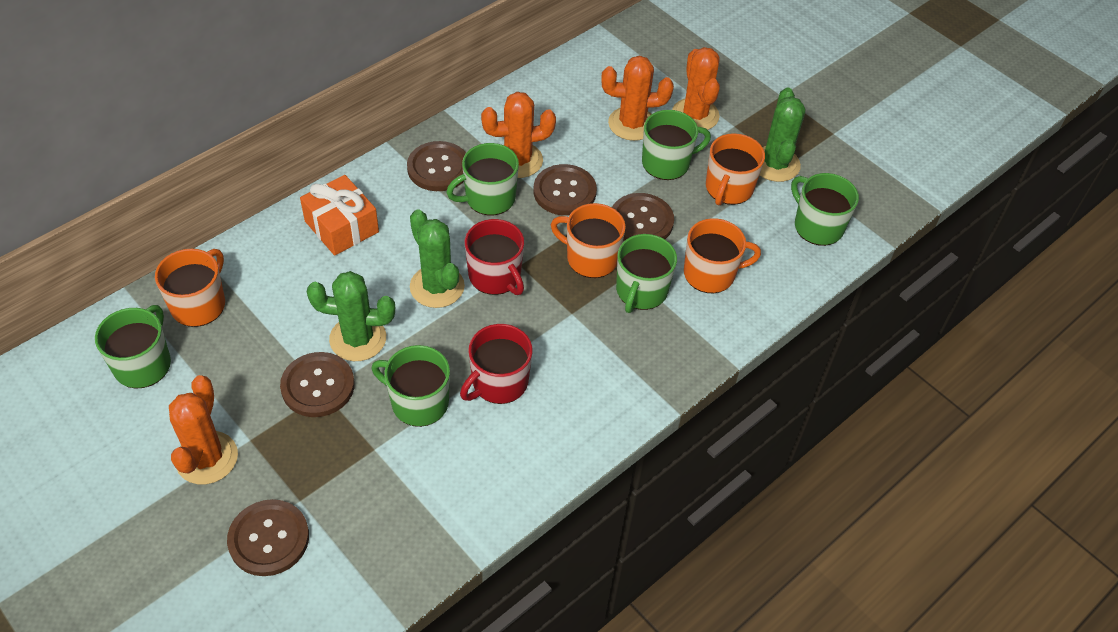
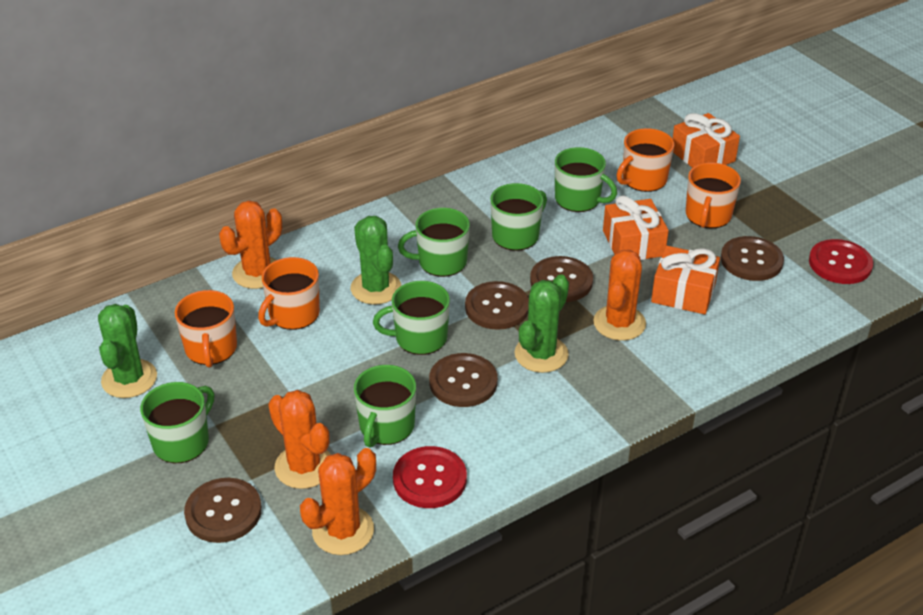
orange gift: [300,175,379,256] = 1 -> [603,196,669,260] [651,246,720,315] [672,113,740,168] = 3
red button: none = 0 -> [393,446,467,508] [809,239,873,284] = 2
red mug: [460,324,532,404] [465,219,524,295] = 2 -> none = 0

